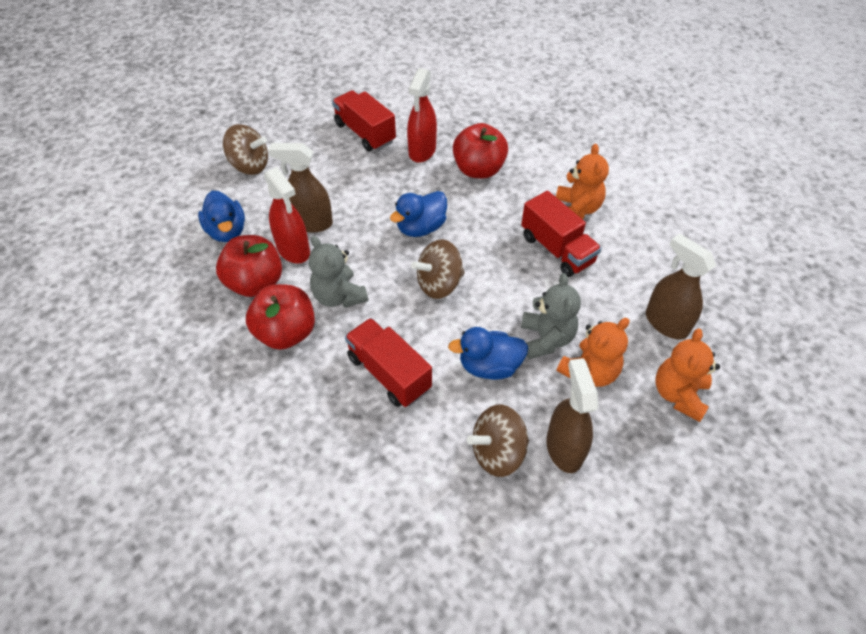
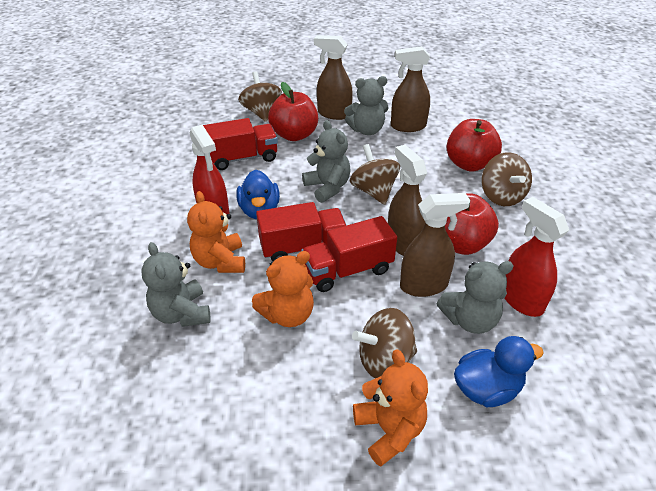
blue duck: [198,191,245,242] [390,191,447,237] [448,327,528,380] = 3 -> [236,170,280,219] [454,336,544,407] = 2
brown spinning top: [223,124,268,175] [411,239,465,299] [467,404,529,477] = 3 -> [238,71,282,122] [350,144,400,205] [352,308,417,378] [482,153,532,206] = 4
brown spray bottle: [268,143,333,233] [546,358,598,473] [646,233,716,340] = 3 -> [314,35,353,120] [388,145,427,256] [391,46,430,132] [400,193,470,297] = 4
grey teddy bear: [309,236,368,308] [521,273,581,359] = 2 -> [141,242,211,327] [302,120,351,203] [344,76,389,135] [436,261,514,334] = 4

